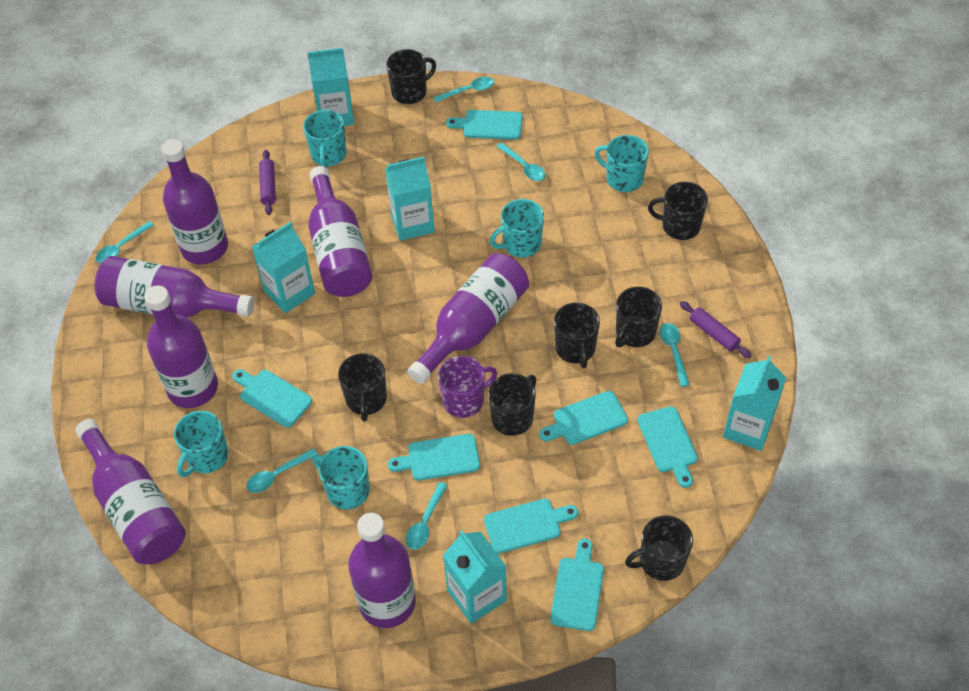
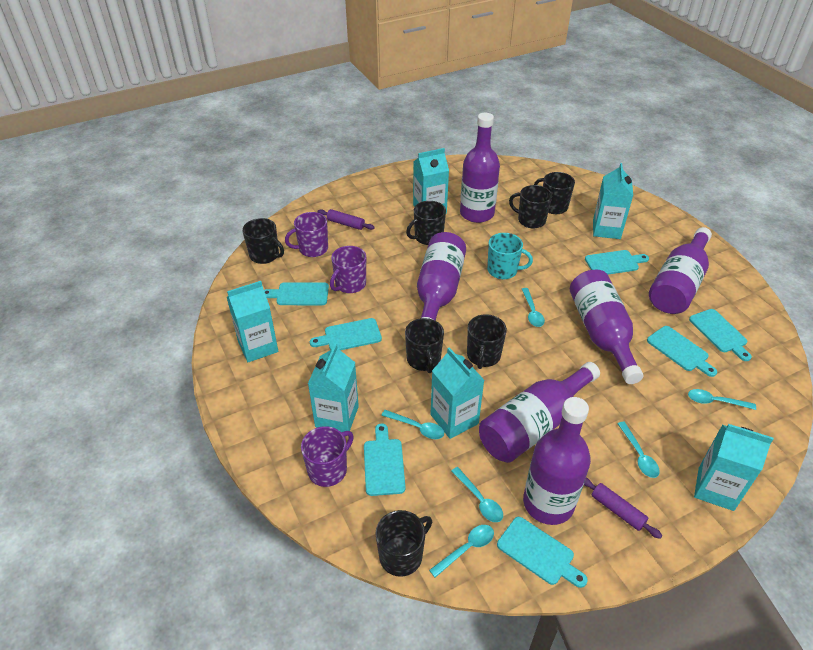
purple bottle: [75,419,186,564] [95,256,254,318] [144,285,218,408] [161,139,228,265] [308,166,372,297] [348,513,416,628] [407,253,529,384] = 7 -> [417,232,466,321] [460,113,500,223] [479,362,600,463] [523,397,591,525] [570,269,643,384] [649,227,712,314] = 6
purple mug: [438,356,497,418] = 1 -> [285,212,328,257] [301,426,354,487] [330,246,366,293] = 3
turquoise carton: [252,222,315,313] [307,48,354,126] [385,157,435,241] [443,530,507,624] [723,356,786,451] = 5 -> [227,281,278,362] [308,343,359,432] [413,148,449,214] [430,347,484,439] [593,163,633,239] [694,424,773,511] = 6
turquoise mug: [174,411,229,477] [303,110,347,168] [312,446,370,509] [490,199,544,258] [595,135,649,192] = 5 -> [487,233,533,279] = 1

